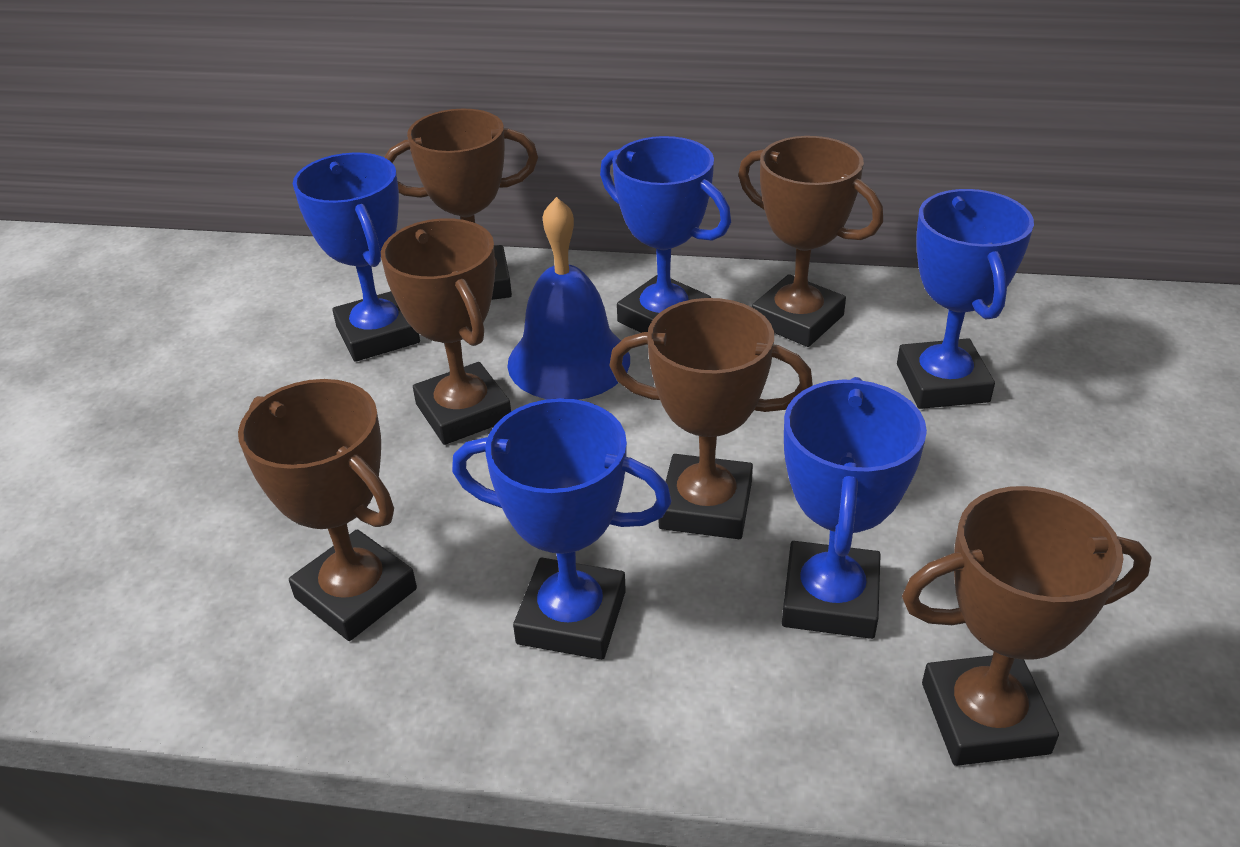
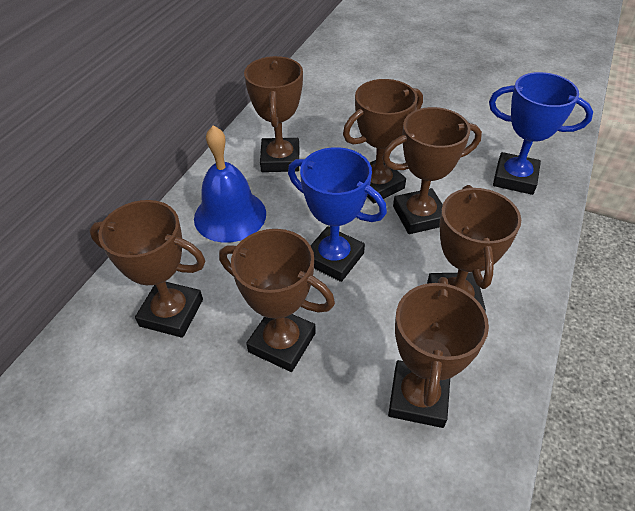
blue trophy: [293,152,420,362] [452,398,672,660] [600,136,731,333] [782,377,927,639] [897,189,1034,409] = 5 -> [288,147,387,282] [489,72,593,195] = 2
brown trophy: [238,379,417,641] [381,218,511,445] [384,108,538,300] [609,298,813,539] [738,136,883,347] [902,486,1151,766] = 6 -> [89,200,205,338] [219,229,335,372] [244,56,303,172] [343,79,423,203] [382,107,482,234] [388,277,489,428] [427,185,521,312] = 7

